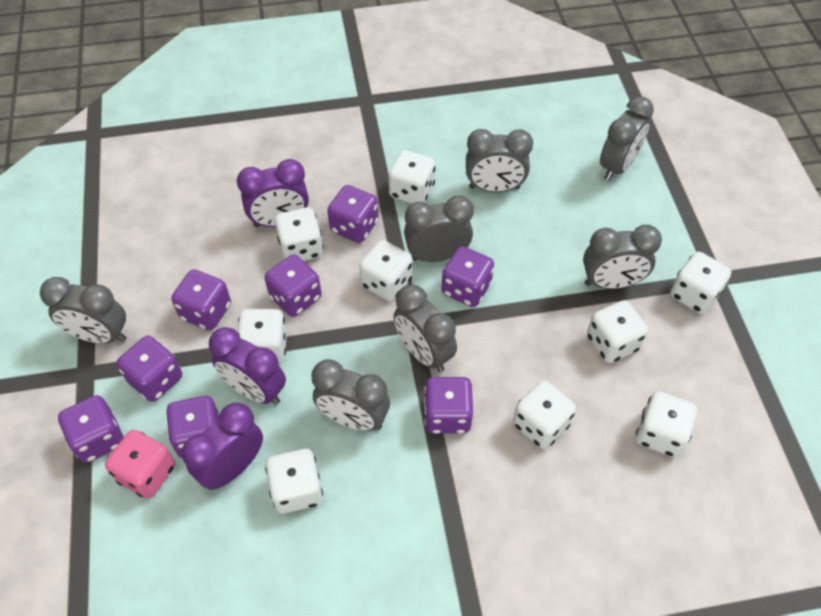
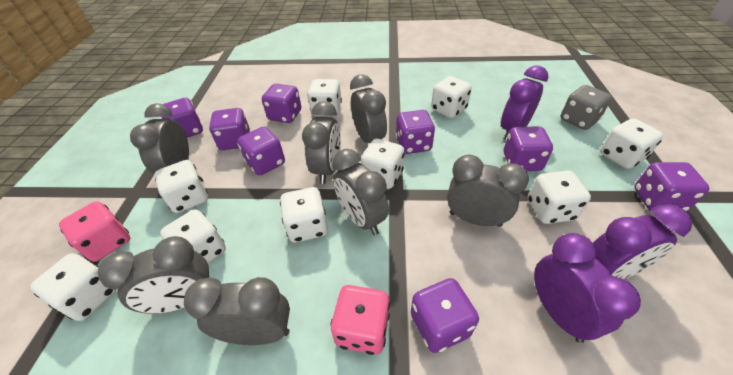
grey dice: none = 0 -> [560,85,612,130] = 1
pink dice: [105,430,175,499] = 1 -> [59,201,130,262] [330,285,390,355] = 2

